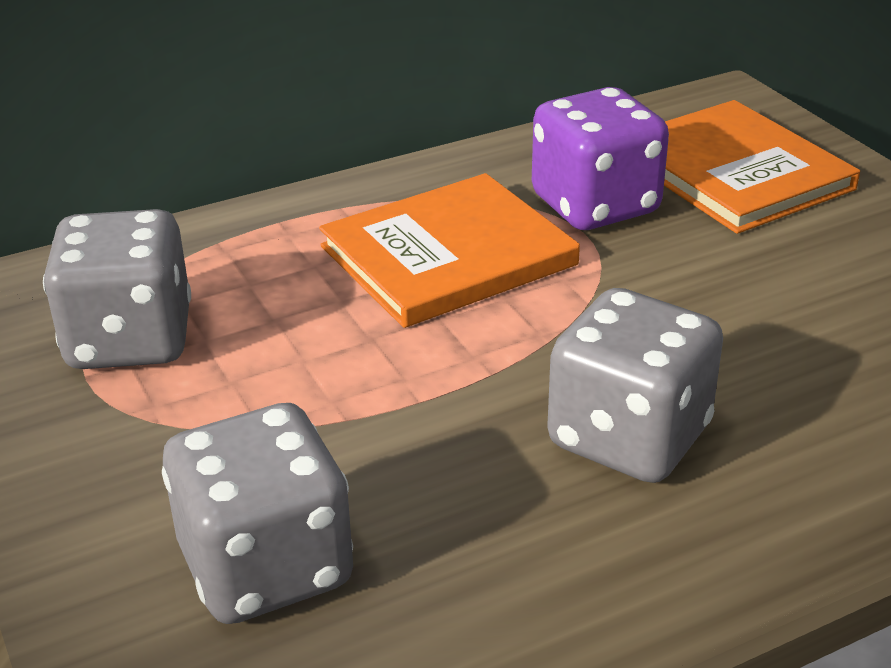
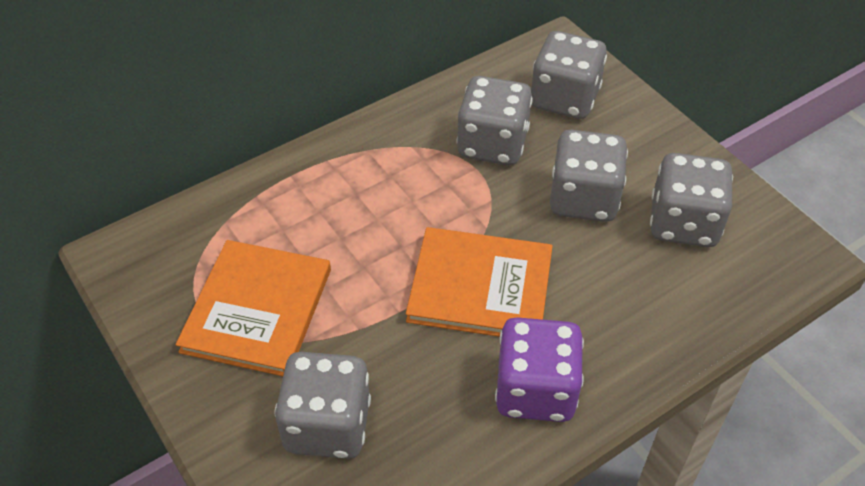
grey dice: [43,209,191,369] [162,403,353,624] [547,288,723,483] = 3 -> [274,352,371,459] [456,76,533,165] [531,31,607,119] [550,130,628,222] [650,153,733,247] = 5

